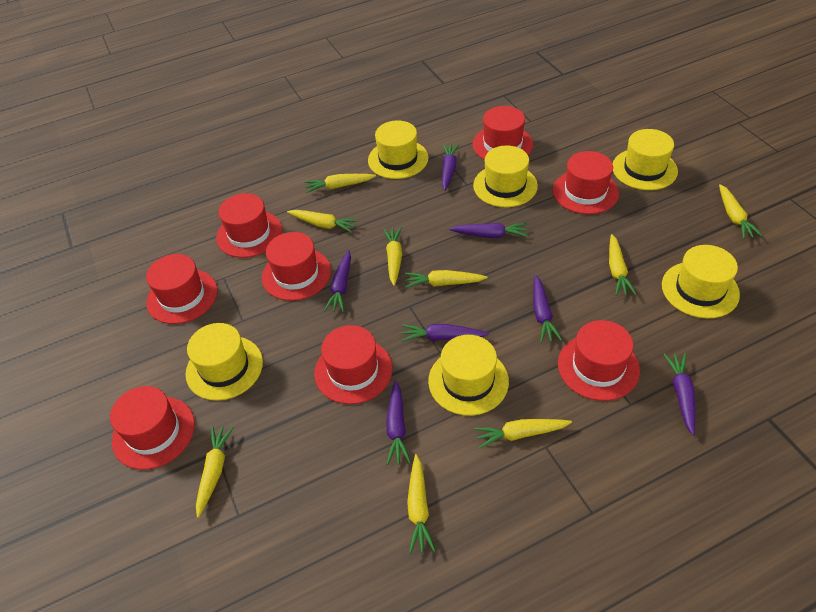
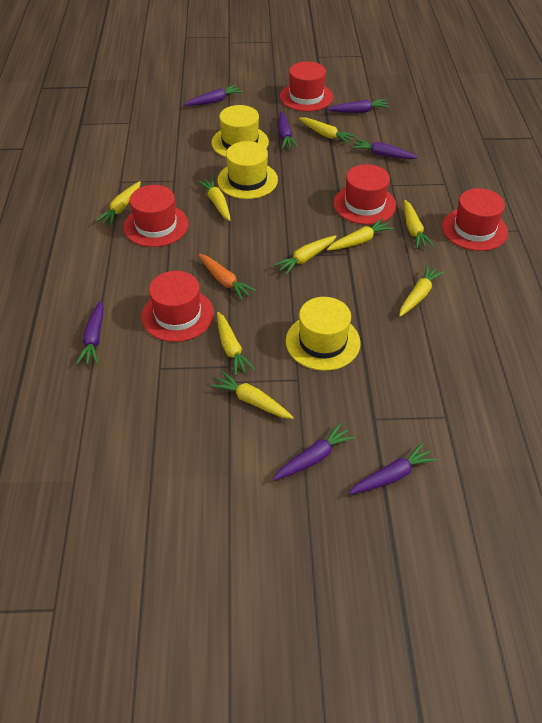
orange carrot: none = 0 -> [198,254,256,300] = 1
red hat: [110,386,195,470] [146,254,217,324] [216,193,282,258] [262,232,331,301] [314,325,393,404] [473,106,533,160] [553,151,619,214] [558,320,640,401] = 8 -> [123,185,189,247] [141,271,214,342] [280,61,333,112] [333,164,397,225] [442,188,508,251] = 5
yellow hat: [186,323,263,401] [368,120,429,179] [428,335,509,416] [473,145,538,207] [613,129,678,190] [662,245,740,318] = 6 -> [211,105,269,157] [217,141,278,199] [286,297,361,371] = 3

